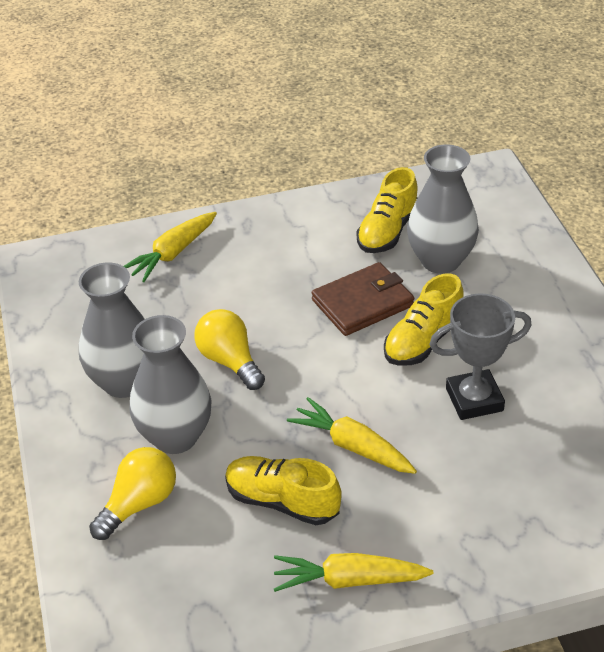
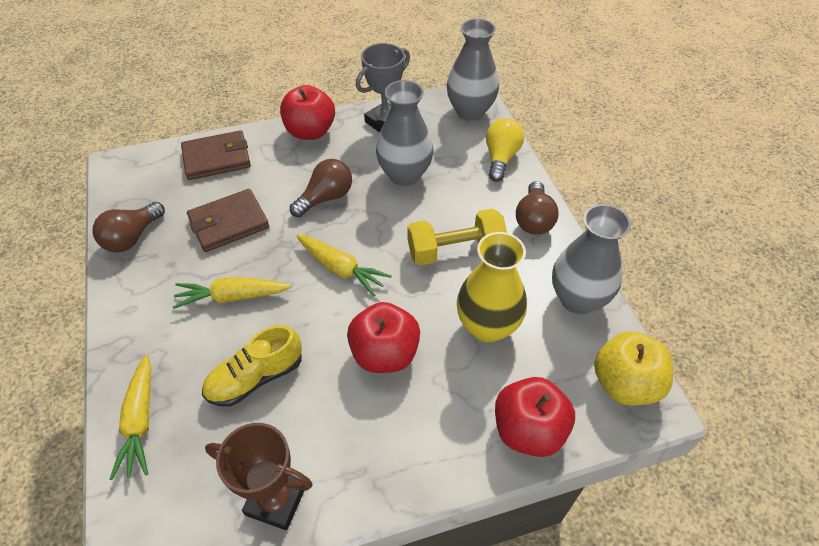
brown light bulb: none = 0 -> [92,202,165,252] [290,159,352,217] [516,181,559,235] = 3
brown trophy: none = 0 -> [205,423,313,530] = 1
brown wallet: [311,262,414,336] = 1 -> [181,130,251,180] [187,189,269,252] = 2
red apple: none = 0 -> [280,85,335,140] [347,302,420,373] [495,377,575,457] = 3
yellow apple: none = 0 -> [594,331,673,406] = 1
yellow dumbbell: none = 0 -> [407,208,507,265] = 1
yellow light bulb: [89,447,176,540] [194,309,265,390] = 2 -> [486,118,524,182] = 1
yellow shoe: [225,456,342,525] [357,167,417,253] [384,273,463,366] = 3 -> [202,325,302,406] = 1
yellow vase: none = 0 -> [457,232,527,342] = 1

